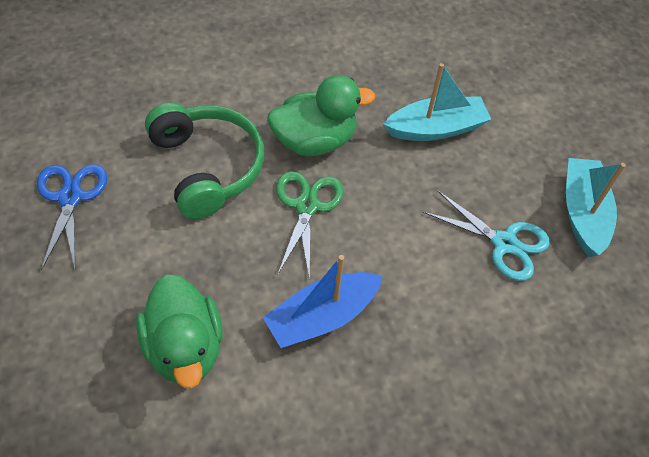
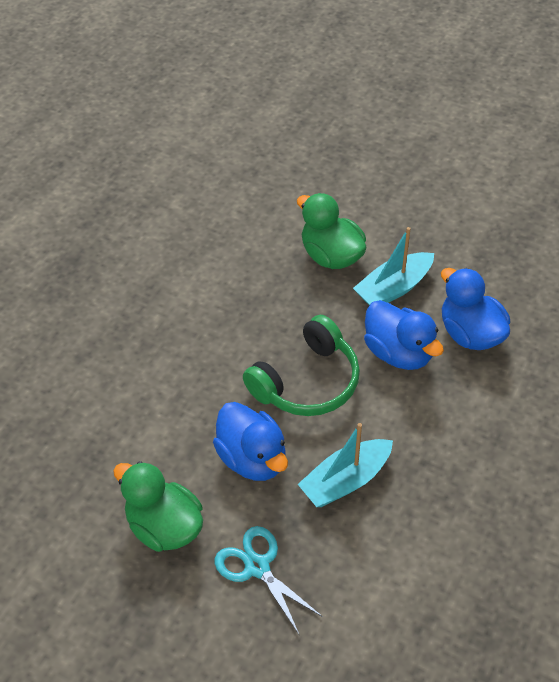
blue boat: [263,255,382,348] = 1 -> none = 0
blue duck: none = 0 -> [213,402,288,481] [364,300,444,370] [441,268,510,350] = 3
blue scissors: [37,164,107,271] = 1 -> none = 0
green scissors: [276,171,344,281] = 1 -> none = 0

